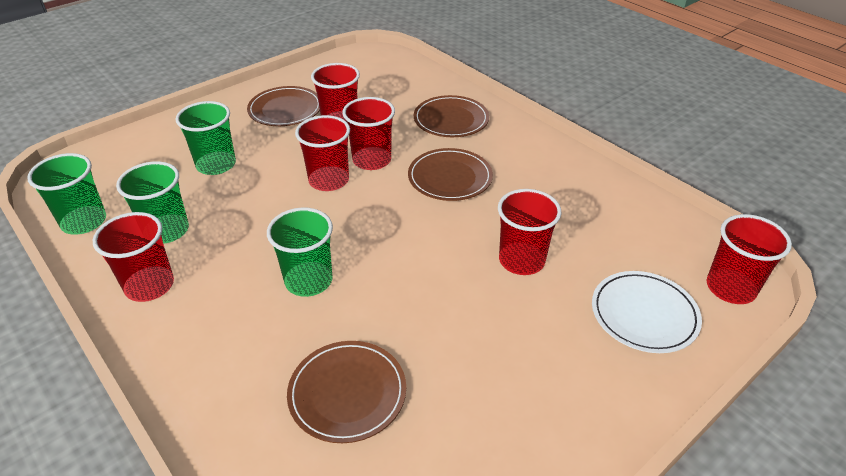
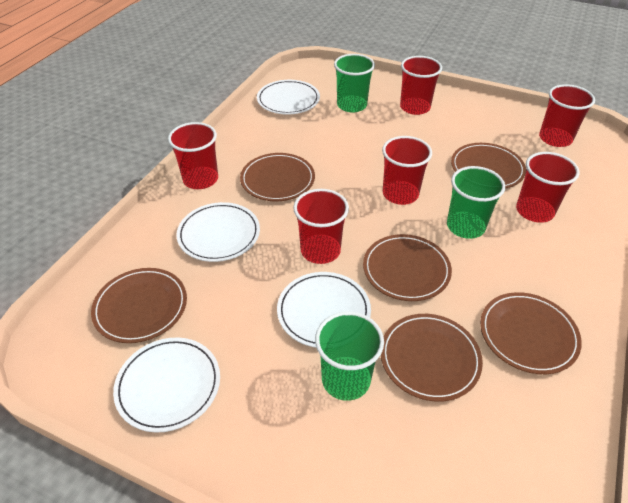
brown plate: [247,86,320,126] [287,341,406,443] [408,148,493,201] [414,95,489,137] = 4 -> [91,268,187,343] [240,153,315,201] [363,234,452,301] [381,314,483,402] [451,143,526,188] [480,292,582,374] = 6
green cup: [27,153,106,235] [116,161,189,244] [176,101,236,175] [267,207,333,297] = 4 -> [315,311,384,401] [334,54,375,112] [447,166,505,239] = 3
white plate: [592,271,702,353] = 1 -> [113,337,220,433] [176,202,260,262] [257,80,320,115] [277,272,371,348] = 4

